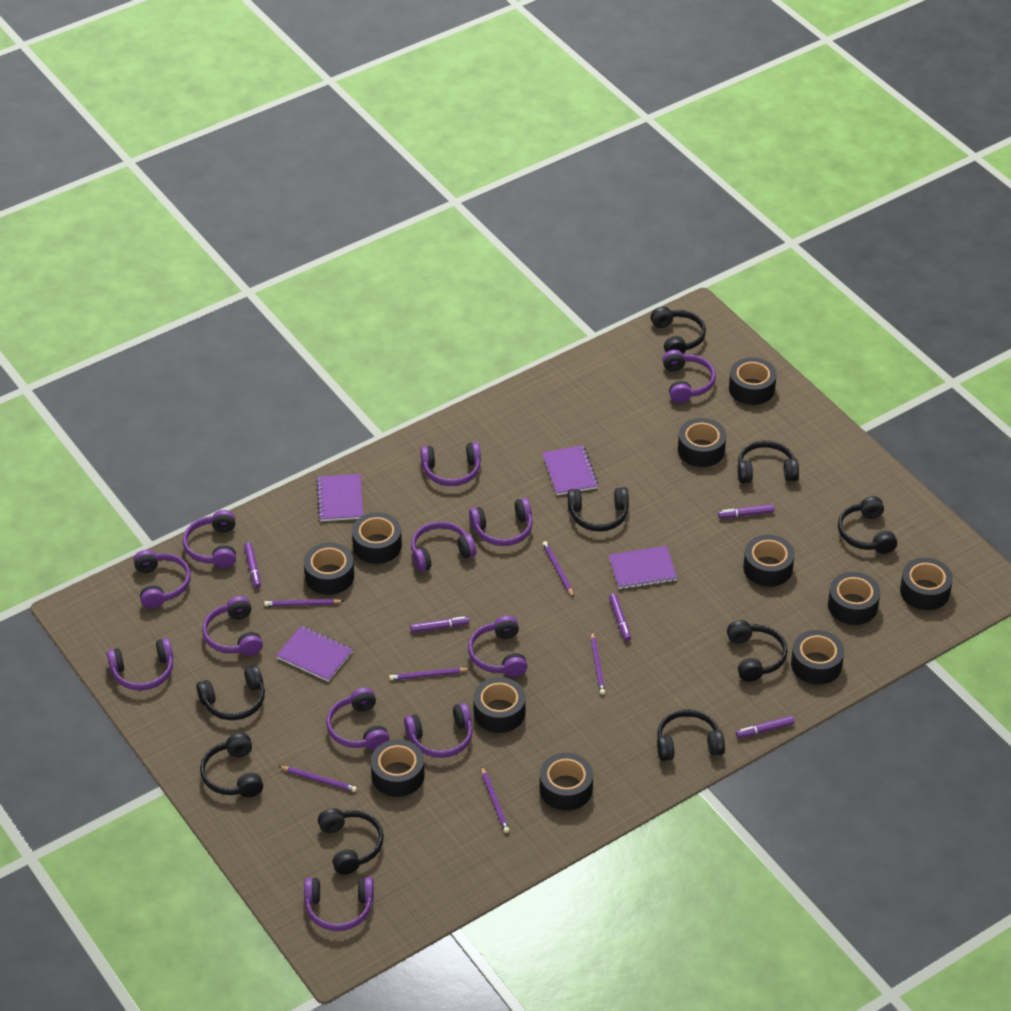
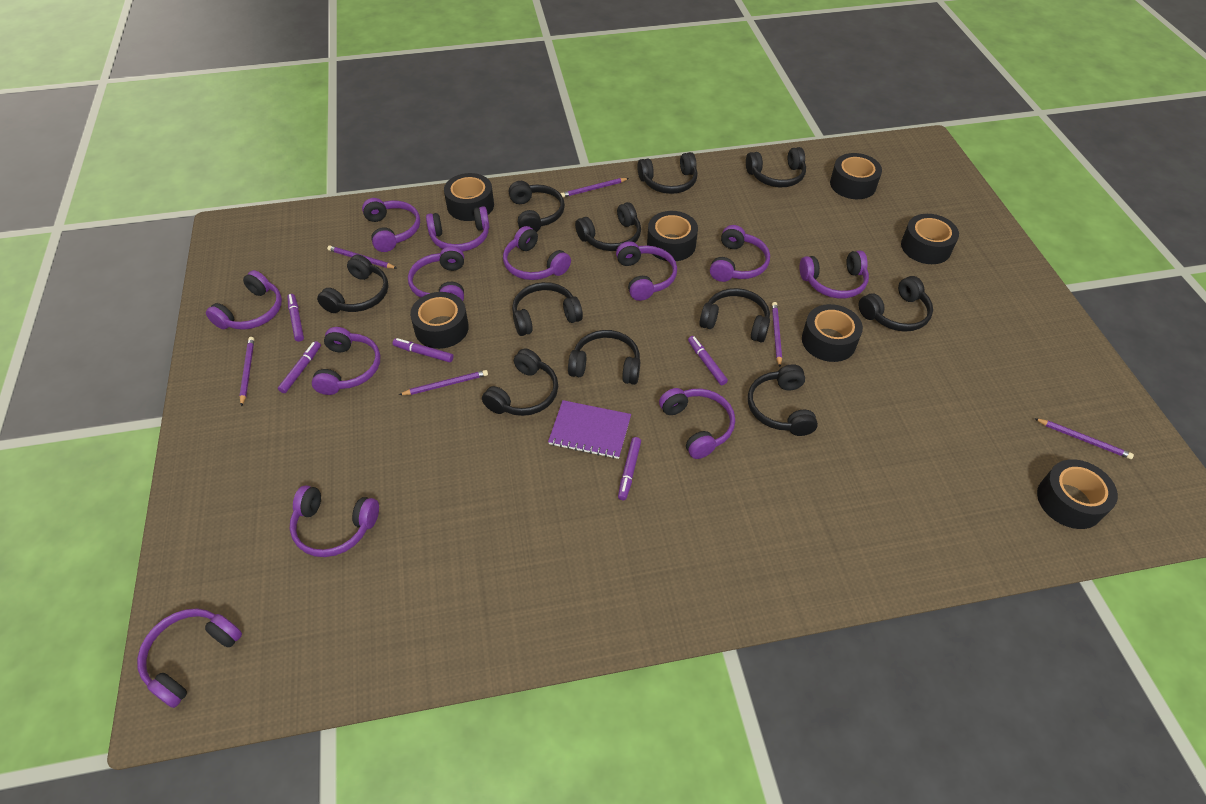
black headphones: [196,665,265,720] [200,733,263,797] [318,808,384,875] [568,487,629,531] [651,306,706,354] [657,709,725,761] [727,620,788,682] [738,440,799,483] [838,496,897,554] = 9 -> [317,255,388,313] [482,348,558,416] [509,181,565,232] [512,282,583,336] [568,330,640,385] [575,202,641,251] [637,152,698,194] [699,288,770,342] [746,147,806,187] [748,364,818,436] [859,276,933,332] = 11
black tape: [304,543,354,595] [352,512,402,564] [371,739,424,797] [473,677,525,733] [539,753,593,811] [678,418,726,467] [729,357,777,405] [743,535,795,587] [791,630,844,684] [828,572,880,625] [900,558,953,610] = 11 -> [410,292,469,349] [444,173,494,221] [647,211,698,261] [802,304,863,362] [830,153,882,199] [901,214,959,264] [1037,459,1118,529] = 7
purple notebook: [276,626,353,682] [316,474,363,521] [542,445,599,495] [609,546,677,589] = 4 -> [548,400,631,459] = 1

